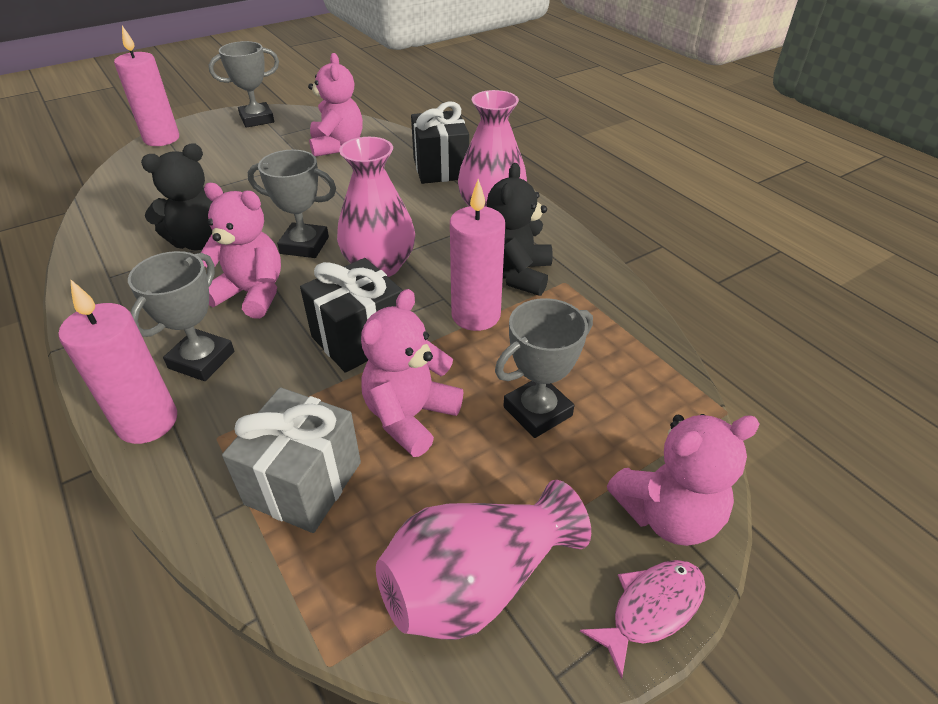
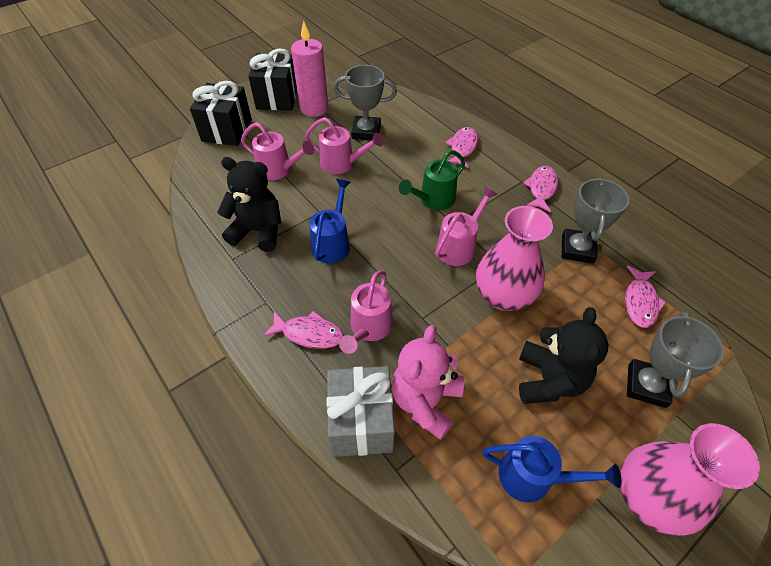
blue watering can: none = 0 -> [310,179,351,264] [483,436,621,502] = 2
green watering can: none = 0 -> [399,150,465,210] = 1
grey trophy: [128,251,234,381] [209,41,279,128] [248,150,336,258] [495,298,593,438] = 4 -> [334,65,397,141] [562,177,629,264] [627,311,724,408] = 3
pink candle: [59,279,177,444] [114,26,179,146] [450,179,505,331] = 3 -> [291,20,329,117] = 1
pink fish: [580,560,705,679] = 1 -> [263,311,344,349] [445,127,478,168] [523,166,558,213] [625,265,667,328] = 4
pink teddy bear: [201,183,281,319] [308,53,363,157] [361,289,464,457] [607,414,760,546] = 4 -> [392,325,464,440] = 1
pink vase: [337,137,415,277] [376,480,591,640] [458,90,527,207] = 3 -> [476,206,553,311] [620,423,760,536] = 2
pink watering can: none = 0 -> [241,122,314,180] [305,117,383,174] [339,270,393,354] [435,186,497,266] = 4

